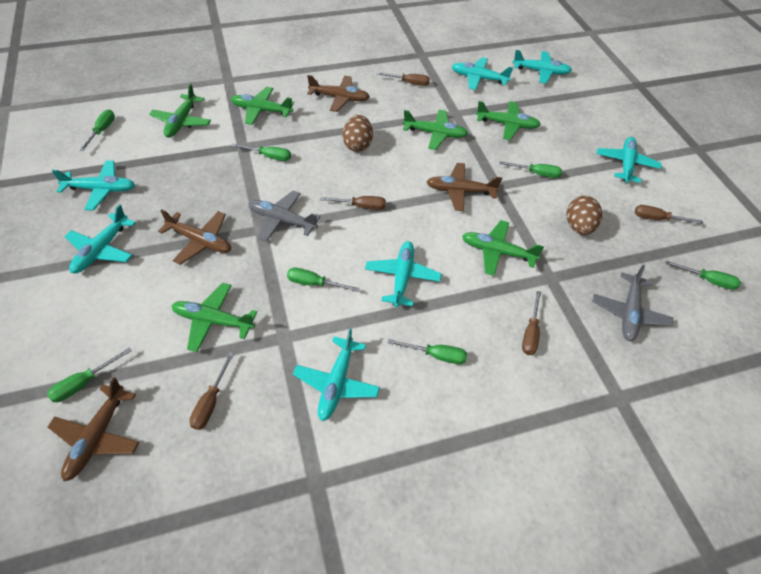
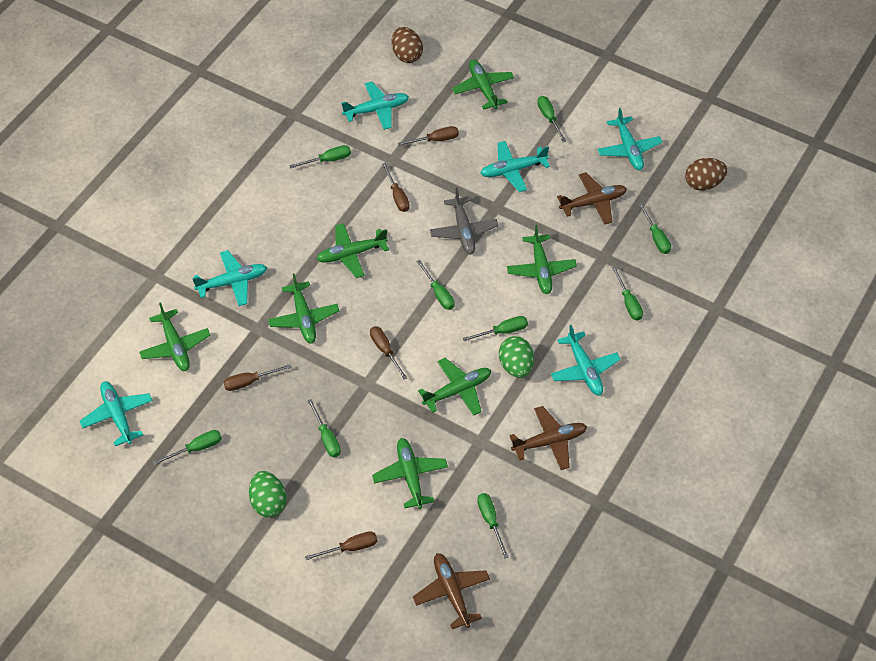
brown plane: [48,377,139,481] [158,209,231,265] [307,75,370,112] [427,163,502,211] = 4 -> [413,553,490,629] [509,406,587,470] [557,172,627,225] = 3
green egg: none = 0 -> [249,471,287,517] [499,336,534,378] = 2
green plane: [149,83,211,138] [172,283,257,352] [231,87,294,125] [403,110,468,150] [462,220,544,276] [476,101,541,140] = 6 -> [139,302,210,371] [268,273,339,343] [316,223,389,278] [372,438,448,509] [418,358,491,416] [452,59,514,110] [507,225,577,294] = 7
green screwdriver: [47,347,132,402] [79,110,115,151] [231,143,291,161] [287,267,359,292] [388,339,467,364] [499,161,562,178] [666,261,741,290] = 7 -> [153,430,222,465] [290,145,351,168] [308,399,341,457] [416,260,455,310] [463,316,528,341] [477,493,509,558] [537,96,566,142] [612,266,643,320] [639,203,671,254] = 9
grey plane: [248,191,321,242] [592,265,673,341] = 2 -> [430,187,498,254] = 1
turquoise plane: [52,160,135,210] [64,204,136,273] [293,328,380,421] [365,241,441,307] [452,57,513,90] [512,50,572,84] [597,137,662,183] = 7 -> [80,381,153,446] [192,250,267,306] [341,82,409,130] [480,141,550,192] [551,325,621,395] [597,108,663,170] = 6

